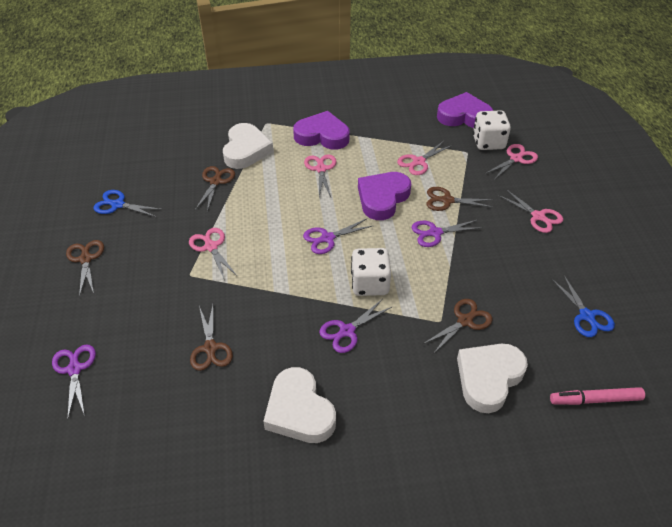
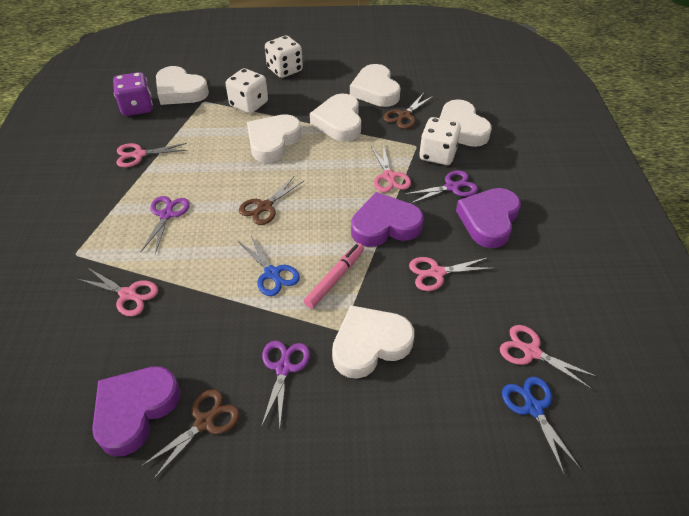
brown scissors: [66,240,104,297] [190,305,233,371] [195,166,235,212] [423,299,492,354] [426,187,494,211] = 5 -> [141,389,240,480] [239,176,304,225] [383,93,433,129] = 3
purple dice: none = 0 -> [113,72,153,116] = 1
purple scissors: [52,344,96,420] [303,219,372,254] [319,299,393,353] [412,220,483,247] = 4 -> [141,196,190,254] [261,341,310,428] [404,170,478,204] = 3
white dice: [351,248,391,296] [473,110,511,150] = 2 -> [226,68,268,114] [265,36,303,78] [419,117,461,165] = 3
white heart: [223,123,273,169] [263,367,336,443] [457,344,528,413] = 3 -> [156,66,209,105] [247,114,301,163] [310,94,361,141] [332,305,414,379] [350,64,401,107] [440,99,492,147] = 6

